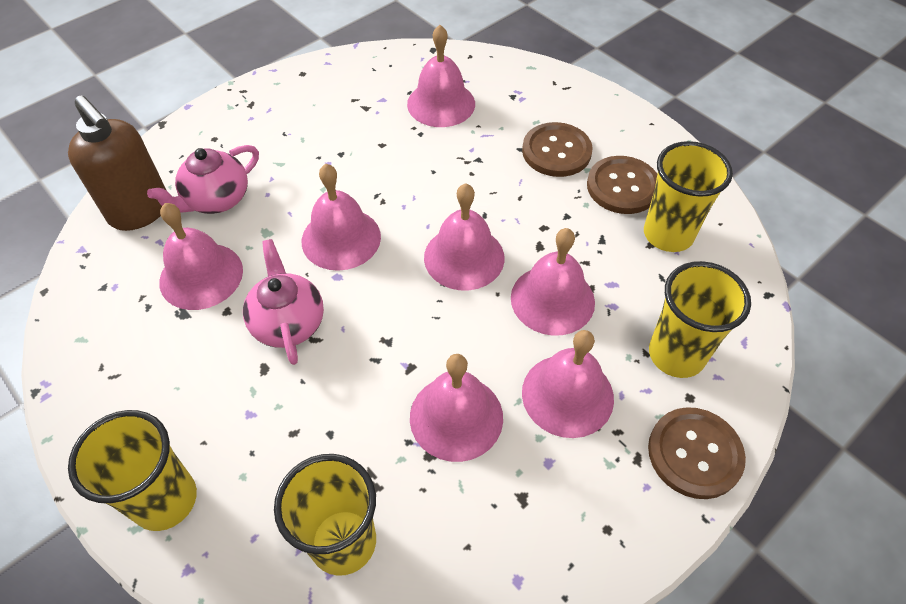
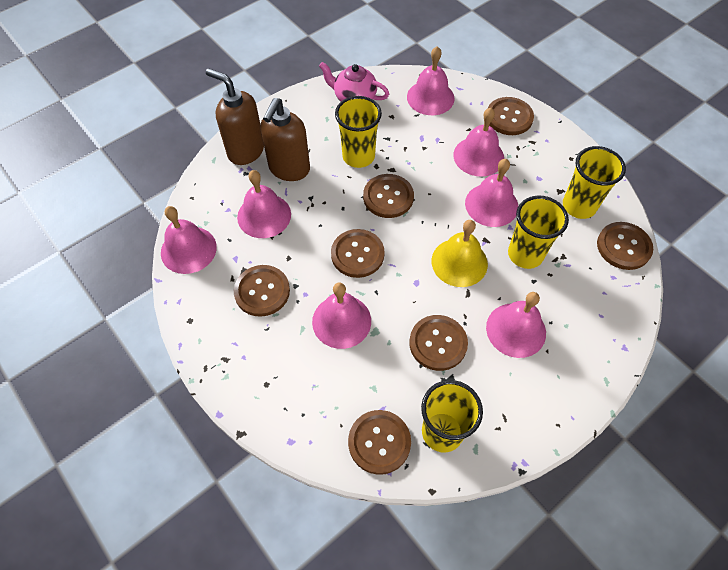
brown button: [522,122,593,177] [587,156,657,214] [648,407,746,499] = 3 -> [234,265,290,317] [331,229,385,278] [348,410,411,475] [363,174,414,218] [409,315,468,371] [488,97,534,135] [597,222,653,270] = 7
brown soap dispenser: [68,95,167,231] = 1 -> [206,68,264,165] [261,98,310,181] = 2
pink teapot: [147,145,259,214] [243,239,324,365] = 2 -> [319,62,389,101] = 1
yellow bell: none = 0 -> [432,220,488,287] = 1

